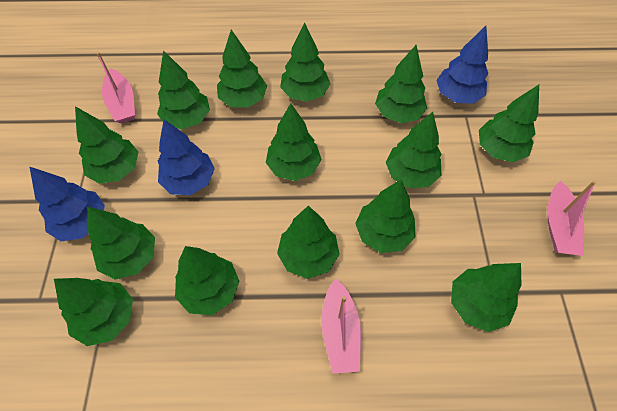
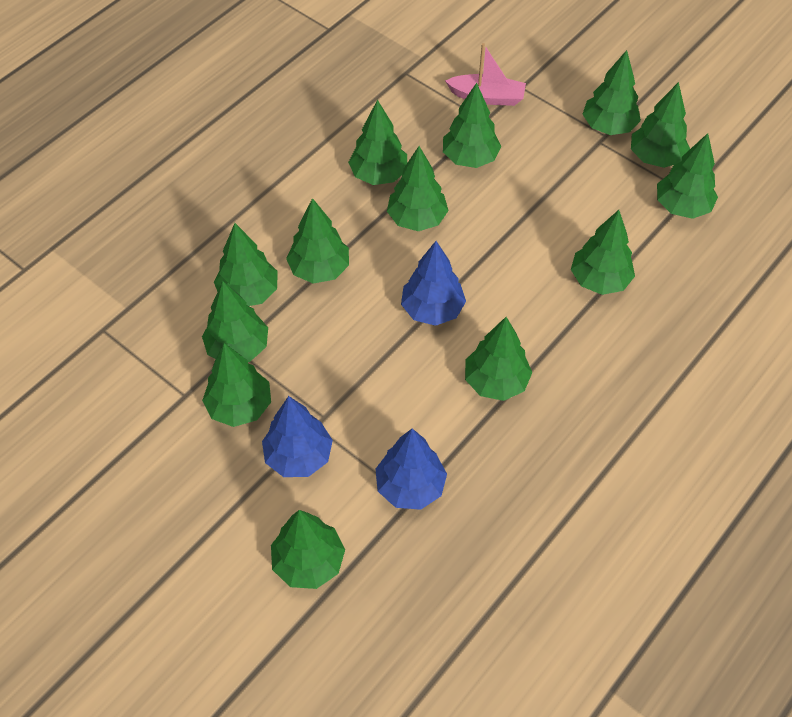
green tree: [54,278,133,346] [75,106,138,184] [87,206,155,280] [157,50,210,129] [175,246,239,315] [217,30,267,107] [266,103,321,181] [277,206,339,279] [280,22,330,102] [355,179,415,253] [375,45,427,123] [386,112,441,188] [451,263,521,332] [479,85,539,162] = 14 -> [202,281,268,362] [202,343,271,427] [214,223,278,306] [271,510,345,589] [286,198,349,284] [348,100,407,185] [387,146,449,231] [443,83,501,168] [465,317,532,401] [571,210,635,295] [583,50,641,135] [631,82,690,168] [657,133,718,219] = 13
pink boat: [96,52,135,124] [321,279,361,374] [548,181,596,256] = 3 -> [445,43,526,106] = 1

